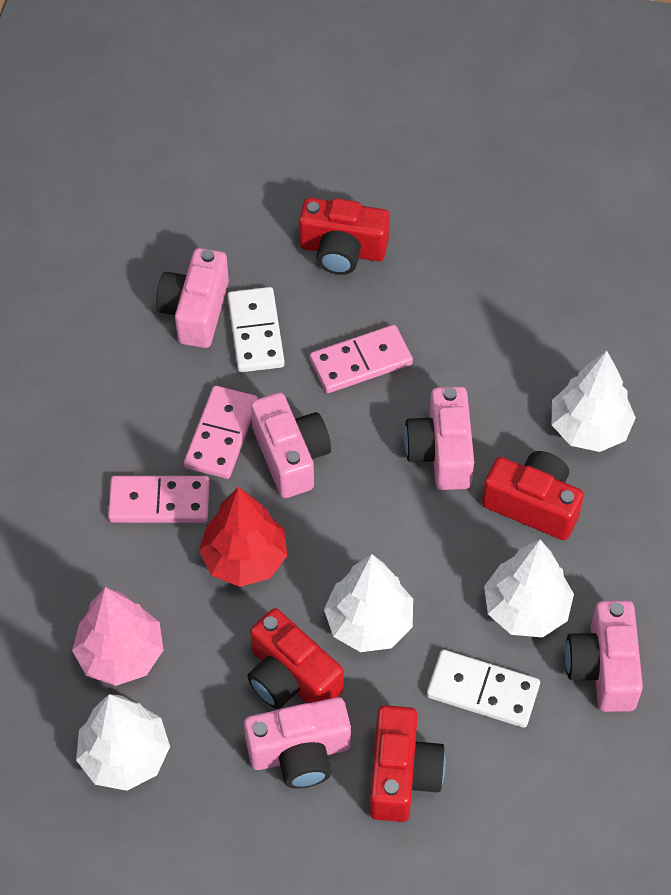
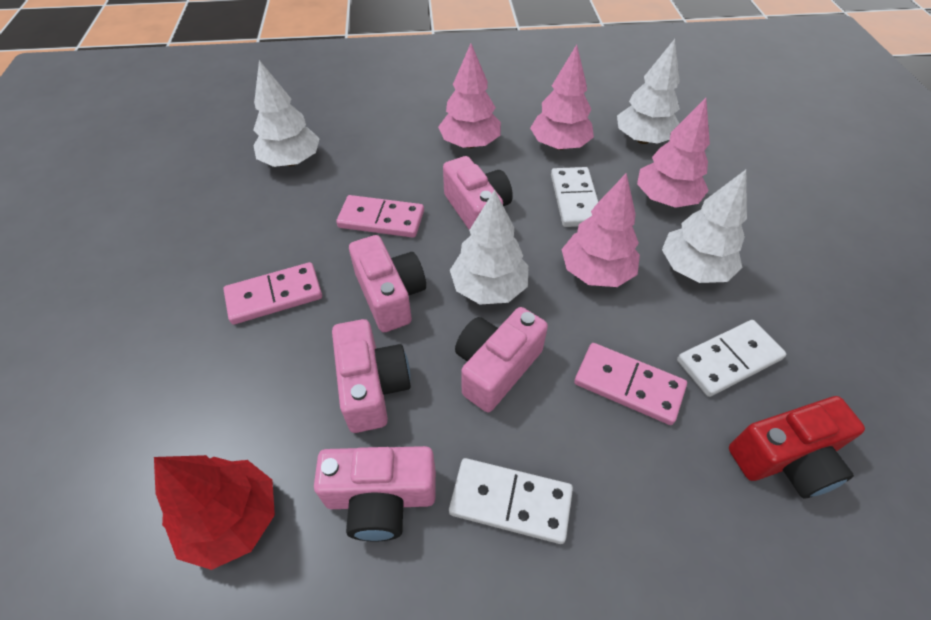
pink tree: [72,587,164,686] = 1 -> [438,44,501,148] [530,45,594,150] [562,173,640,287] [637,98,710,208] = 4
red camera: [247,608,344,709] [299,198,390,275] [369,705,446,822] [482,451,584,540] = 4 -> [729,396,865,498] = 1
white domino: [227,287,285,372] [427,650,540,728] = 2 -> [449,458,573,544] [551,167,598,227] [677,320,786,397] = 3

